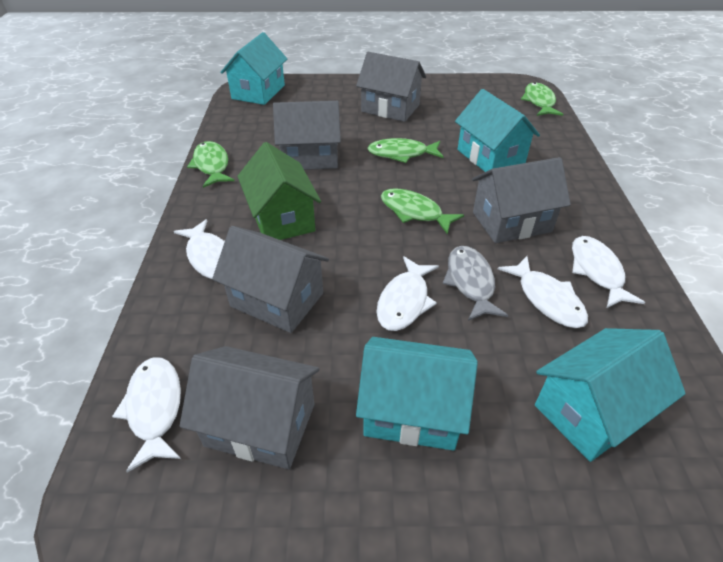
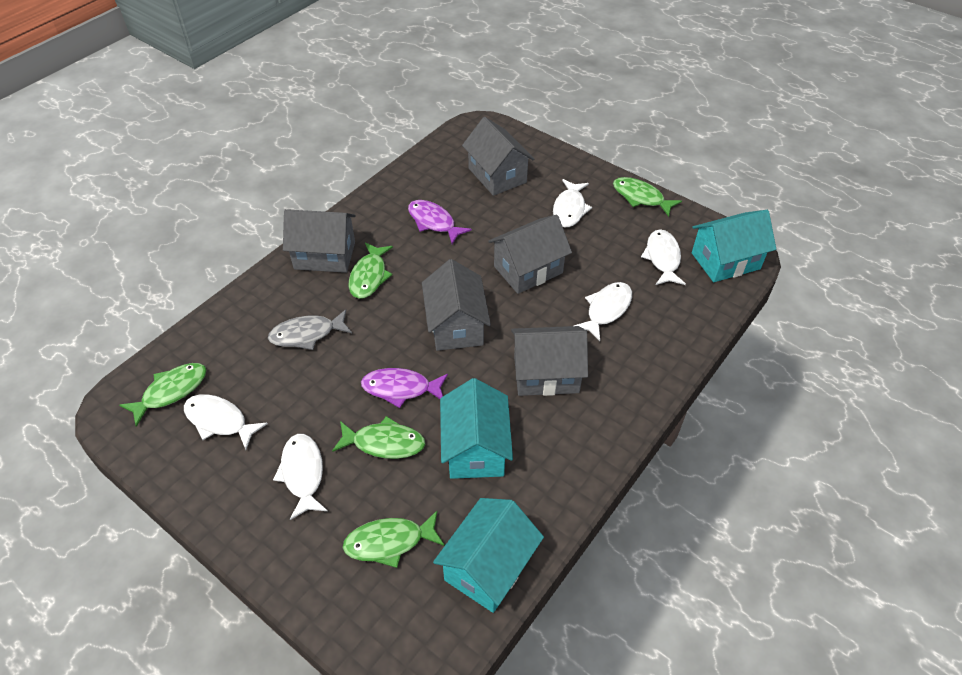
green fish: [187,141,235,188] [367,138,444,163] [381,188,464,234] [521,82,563,116] = 4 -> [119,363,207,427] [332,416,425,459] [343,511,445,568] [349,242,393,299] [613,177,682,217] = 5
green house: [237,142,321,240] = 1 -> none = 0
purple fish: none = 0 -> [361,368,448,408] [408,200,472,244] = 2
turquoise house: [220,32,287,105] [356,337,478,451] [455,89,540,172] [535,328,686,462] = 4 -> [433,498,544,613] [440,378,513,479] [692,210,776,282] = 3

